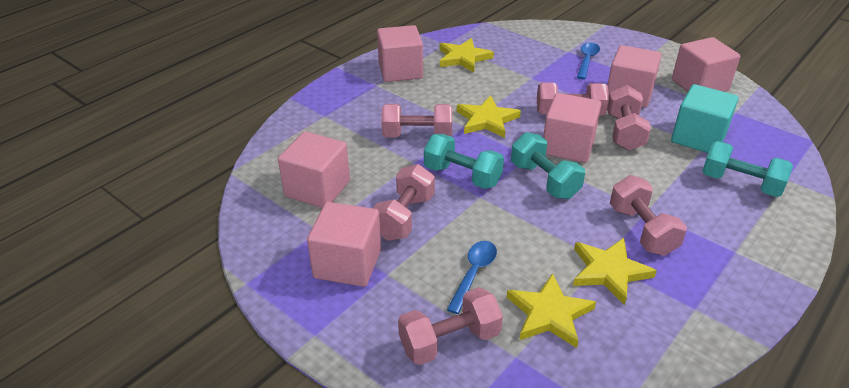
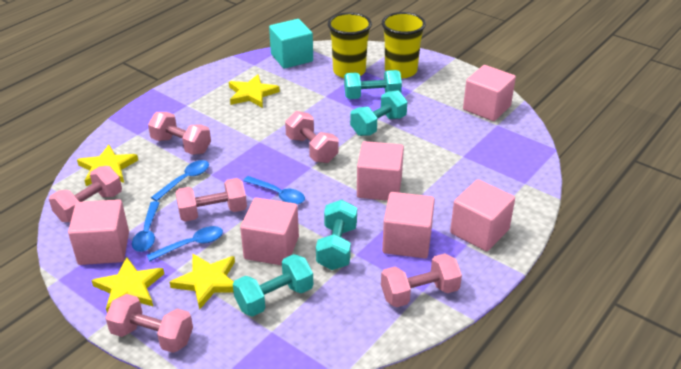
blue spoon: [447,241,497,314] [577,42,600,80] = 2 -> [132,201,160,252] [147,226,223,262] [151,160,209,201] [243,176,305,204] = 4
turquoise dumbbell: [424,134,504,189] [511,132,585,199] [702,141,793,197] = 3 -> [233,254,313,317] [316,200,357,270] [344,70,402,99] [350,90,408,136] = 4
yellow cup: none = 0 -> [328,12,372,78] [382,12,426,78] = 2

